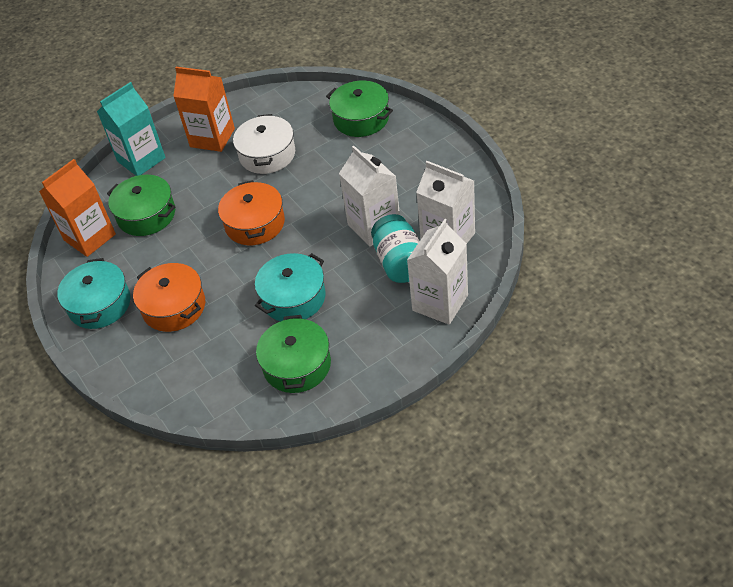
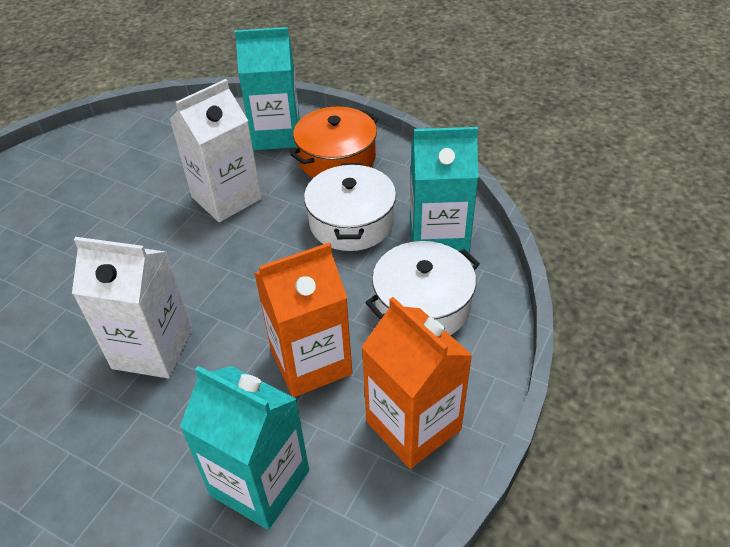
green pot: [107,175,176,236] [256,315,331,393] [326,81,393,137] = 3 -> none = 0
orange pot: [133,263,205,332] [218,180,285,245] = 2 -> [290,107,378,178] = 1
turquoise carton: [97,82,166,176] = 1 -> [180,366,309,530] [235,27,300,150] [410,127,479,254] = 3
turquoise jar: [371,214,420,283] = 1 -> none = 0
turquoise pot: [57,258,131,329] [255,253,326,321] = 2 -> none = 0
white carton: [339,146,400,247] [407,219,468,325] [416,161,475,243] = 3 -> [72,237,192,378] [170,79,262,222] = 2
white pot: [233,114,295,174] = 1 -> [304,163,396,251] [365,241,480,335] = 2

